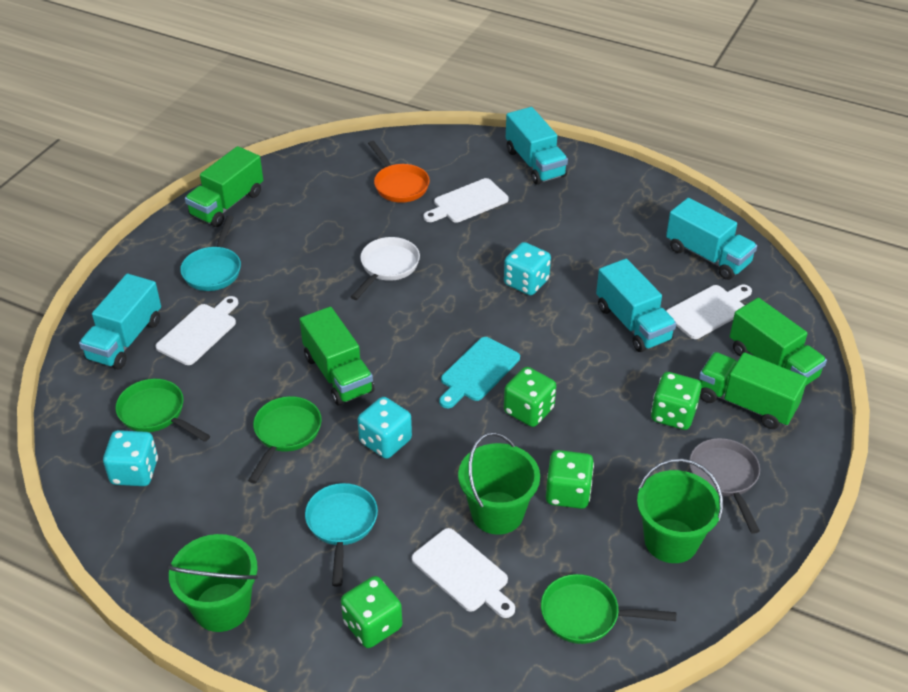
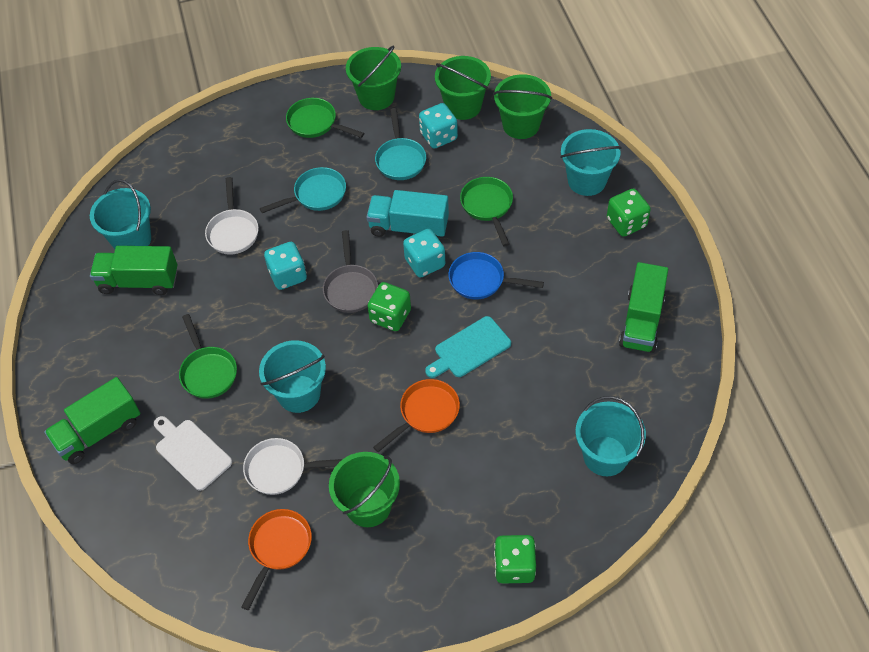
blue pan: none = 0 -> [449,252,544,300] = 1
green bucket: [167,534,258,632] [458,432,540,535] [637,458,723,563] = 3 -> [329,452,400,527] [346,46,401,110] [435,56,491,120] [493,74,552,139] = 4
green dice: [341,576,402,648] [504,367,556,427] [546,450,594,509] [651,372,702,430] = 4 -> [368,282,411,331] [494,535,536,584] [607,189,651,237] = 3
green truck: [185,146,263,227] [300,307,374,406] [699,352,807,429] [730,298,827,385] = 4 -> [44,377,140,464] [90,246,177,295] [619,262,668,353] = 3
orange pan: [368,141,430,203] = 1 -> [241,509,312,610] [373,379,460,452] = 2
turquoise bucket: none = 0 -> [90,179,151,249] [259,340,326,413] [560,129,622,196] [575,396,646,476] = 4
turquoise truck: [79,274,161,369] [506,107,568,185] [596,259,676,352] [666,198,757,280] = 4 -> [367,190,449,238] = 1
white cutting board: [156,296,238,365] [412,528,515,618] [423,178,509,223] [666,285,752,339] = 4 -> [154,416,232,491] = 1
white pan: [351,237,420,300] = 1 -> [205,177,259,255] [243,438,343,495] = 2

